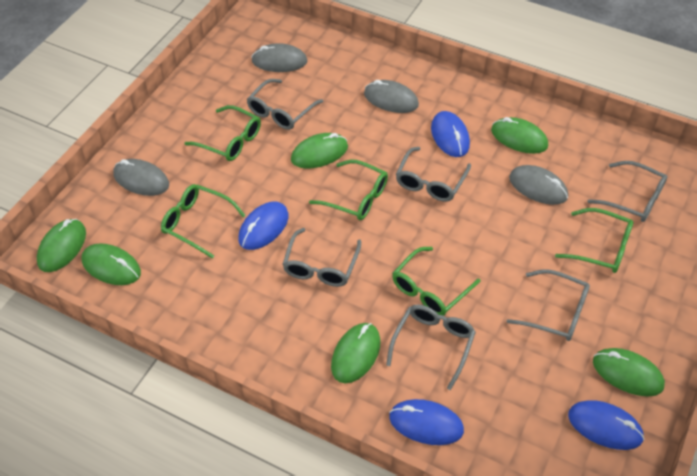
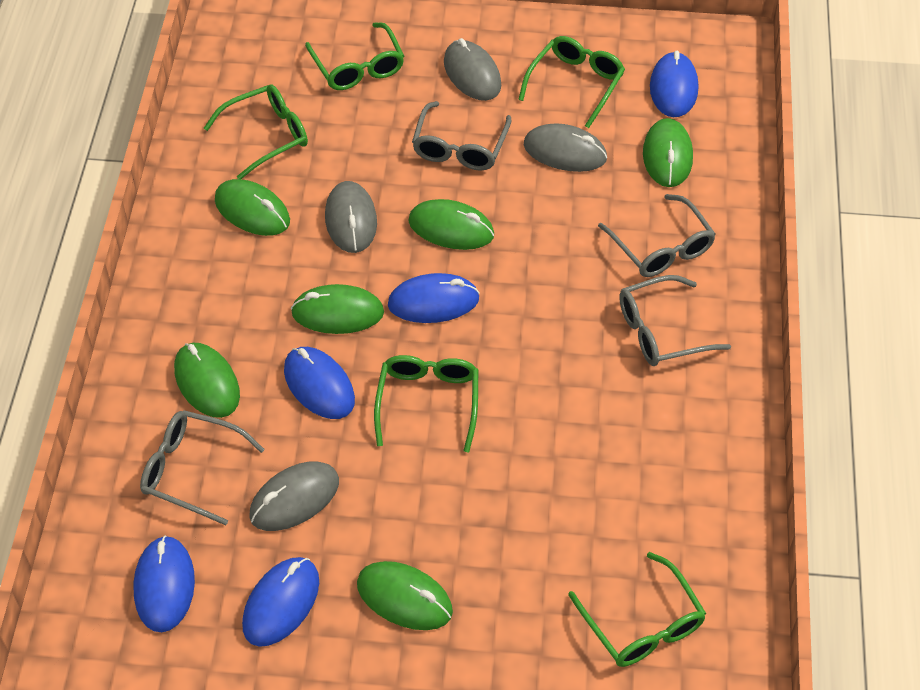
blue mouse: [238,202,289,250] [389,399,464,445] [431,111,470,157] [568,400,644,450] = 4 -> [133,535,195,632] [242,557,319,647] [284,347,355,419] [388,273,480,323] [650,51,698,117] = 5
grey glasses: [247,79,324,130] [282,228,361,287] [386,304,476,390] [396,147,471,202] [507,269,590,341] [587,161,667,222] = 6 -> [140,410,265,525] [412,101,511,171] [598,194,716,277] [619,275,731,366] = 4

